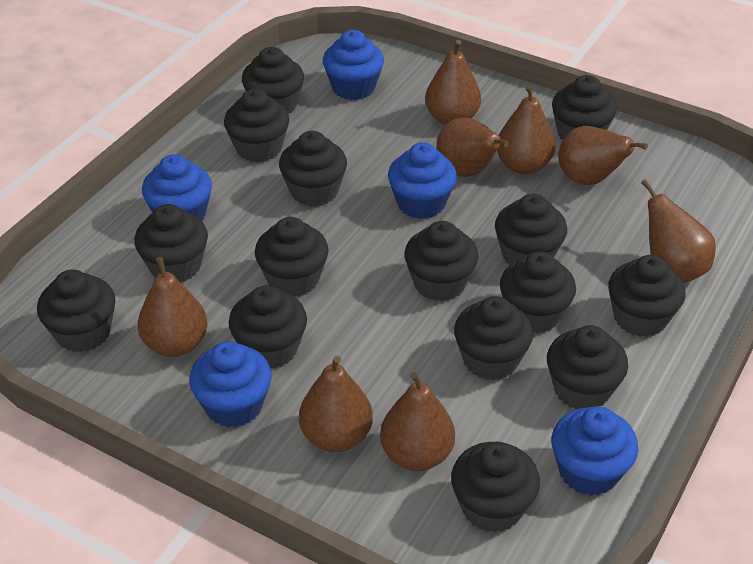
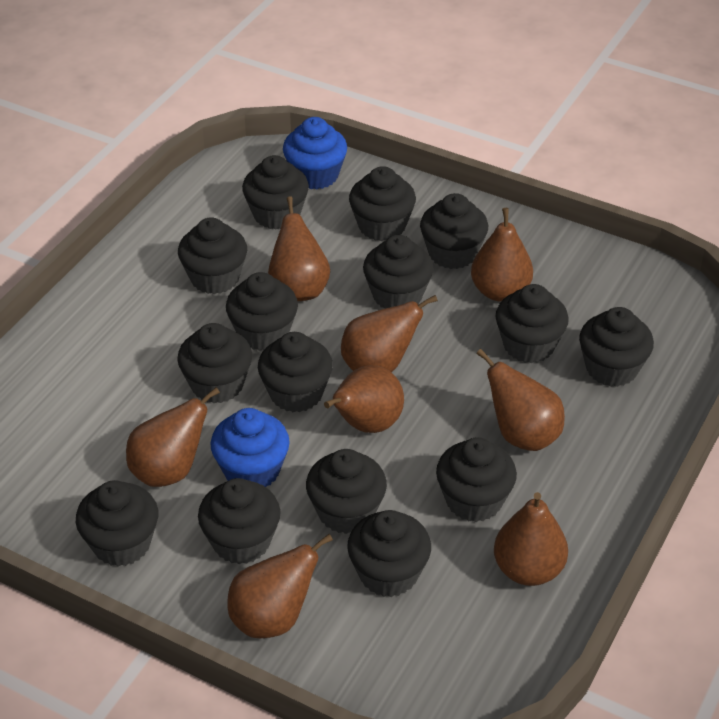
blue cupcake: [142,154,212,221] [189,341,271,428] [323,30,384,100] [388,142,457,219] [551,406,638,496] = 5 -> [210,408,290,487] [283,117,347,189] = 2

